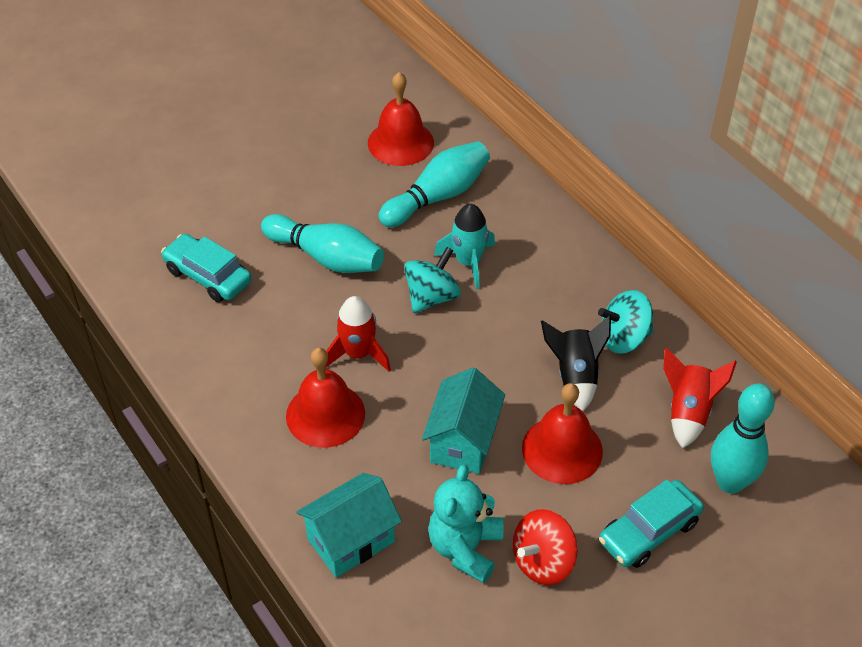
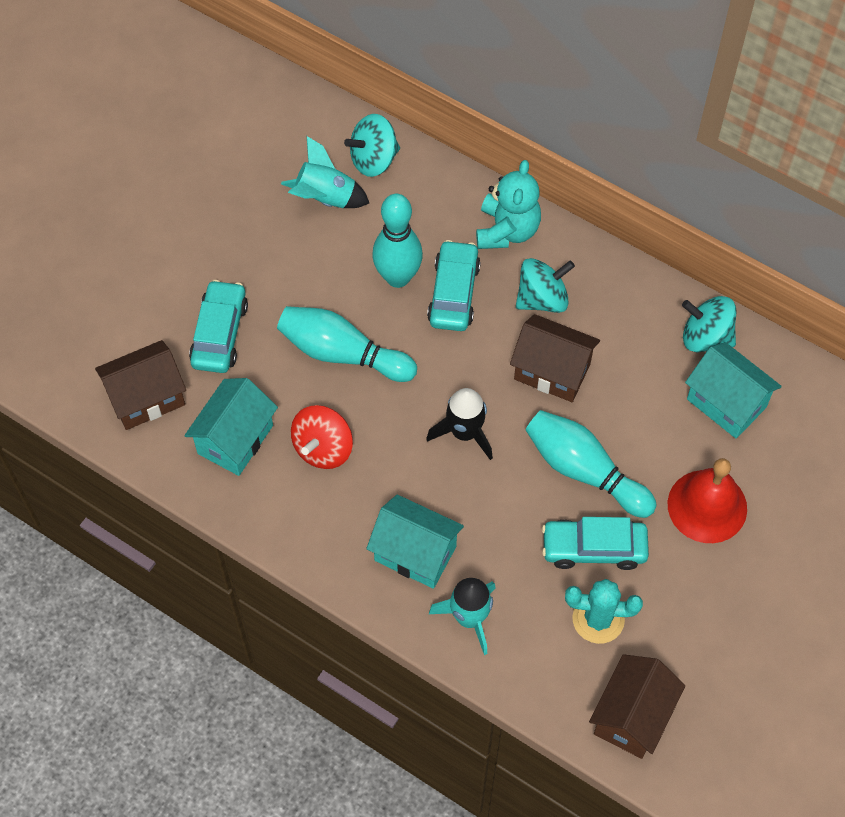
brown house: none = 0 -> [95,340,186,430] [510,314,600,402] [589,654,685,759] = 3
red bell: [286,348,365,448] [368,72,434,166] [522,383,603,484] = 3 -> [668,458,747,543] = 1
red rocket: [326,296,391,371] [663,348,737,449] = 2 -> none = 0
turquoise cactus: none = 0 -> [565,579,643,644] = 1
turquoise car: [161,234,252,302] [599,479,704,568] = 2 -> [189,280,248,373] [427,240,481,331] [542,517,649,570] = 3
turquoise house: [296,473,402,578] [422,367,505,474] = 2 -> [184,378,278,476] [366,495,464,589] [685,342,782,438] = 3
turquoise rocket: [434,204,495,289] = 1 -> [281,136,369,208] [429,578,496,655] = 2
turquoise spinning top: [404,247,461,313] [598,290,654,354] = 2 -> [344,114,400,177] [516,258,575,313] [682,296,736,352] = 3

